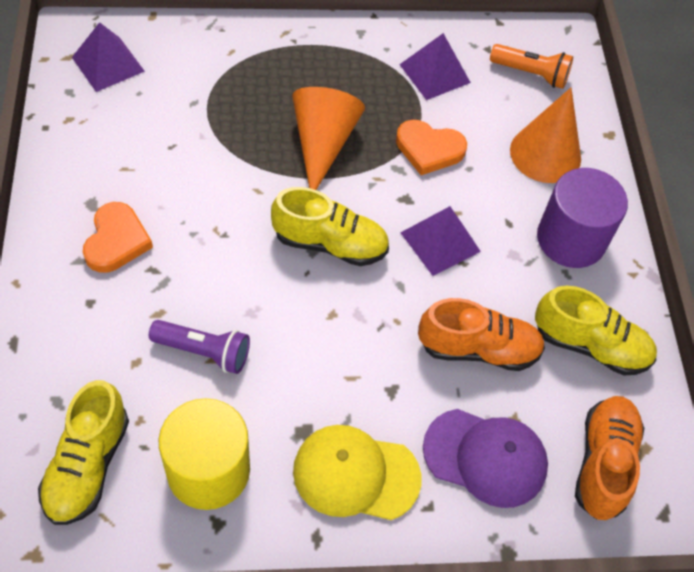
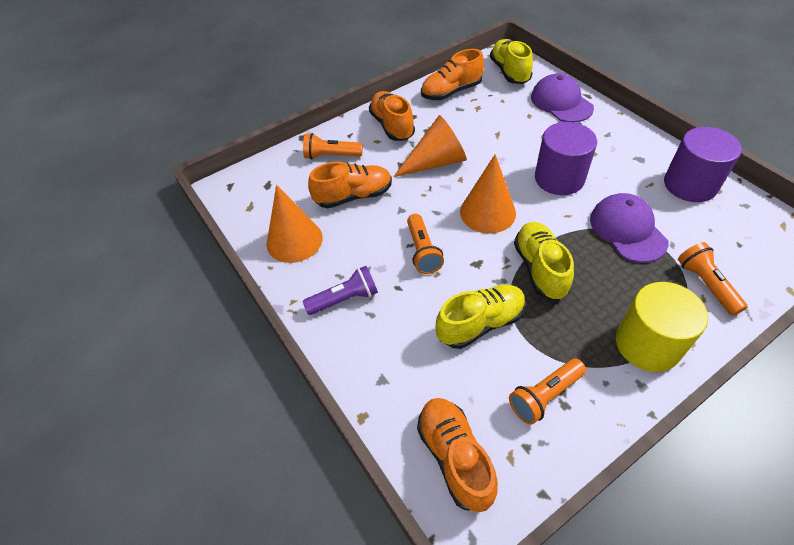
orange cone: [292,87,365,190] [510,88,581,183] = 2 -> [267,185,323,263] [393,115,467,177] [460,154,516,233] = 3
orange flashlight: [490,44,573,89] = 1 -> [303,133,363,160] [407,214,444,274] [509,358,586,425] [678,242,748,316] = 4
orange heart: [83,202,153,273] [396,120,467,175] = 2 -> none = 0
orange shoe: [418,298,545,371] [575,396,644,520] = 2 -> [308,162,392,208] [369,91,415,141] [417,398,498,512] [421,49,484,100] = 4
purple cap: [423,409,548,508] = 1 -> [531,73,594,123] [590,193,668,263] = 2
purple cylinder: [537,168,628,268] = 1 -> [535,122,597,195] [664,127,742,202] = 2
purple pyramid: [72,22,145,92] [399,33,471,100] [401,206,481,276] = 3 -> none = 0
yellow cap: [293,425,421,520] = 1 -> none = 0

